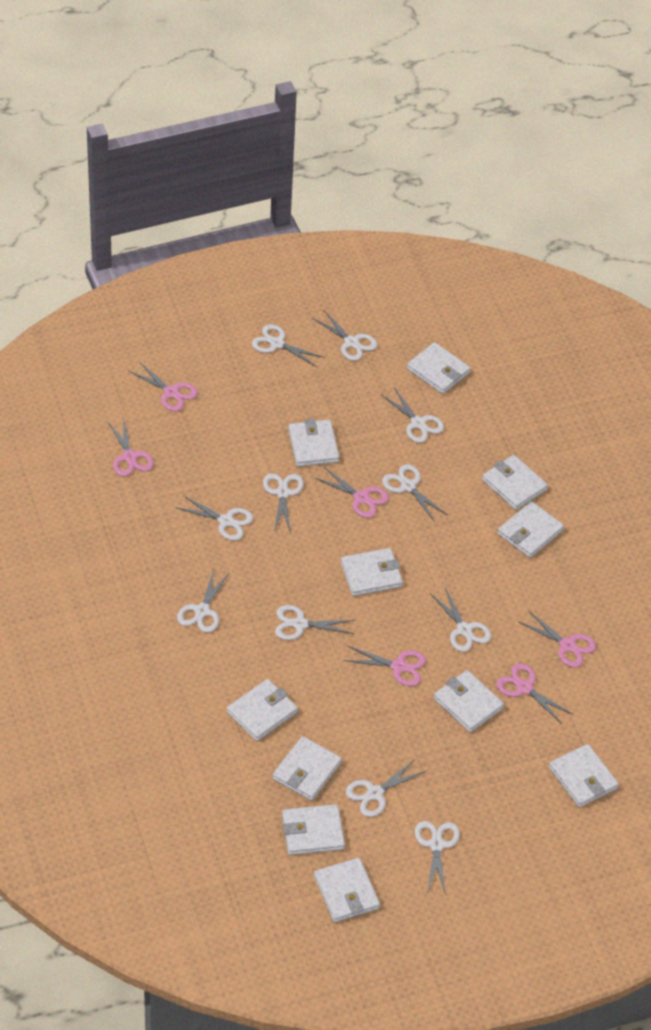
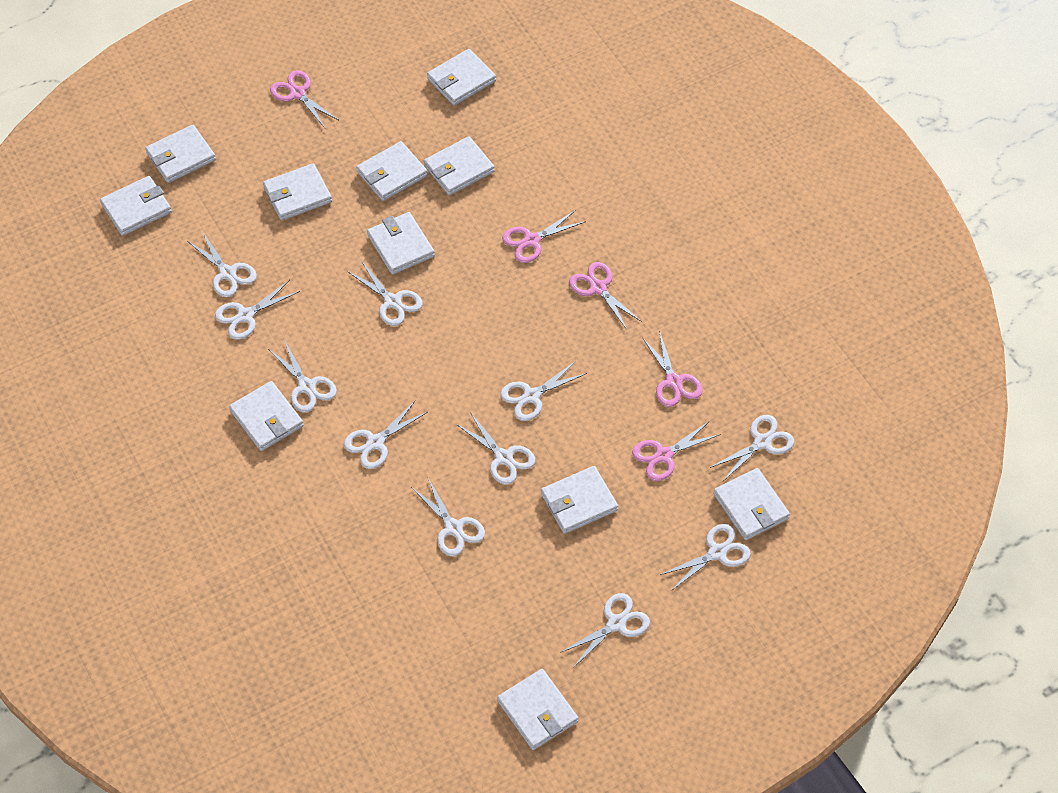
pink scissors: [108,418,154,476] [129,361,198,411] [314,467,389,518] [344,646,426,686] [496,663,572,724] [519,611,596,667] = 6 -> [270,70,339,128] [502,210,586,263] [569,262,642,330] [632,421,721,481] [642,331,703,407] = 5

